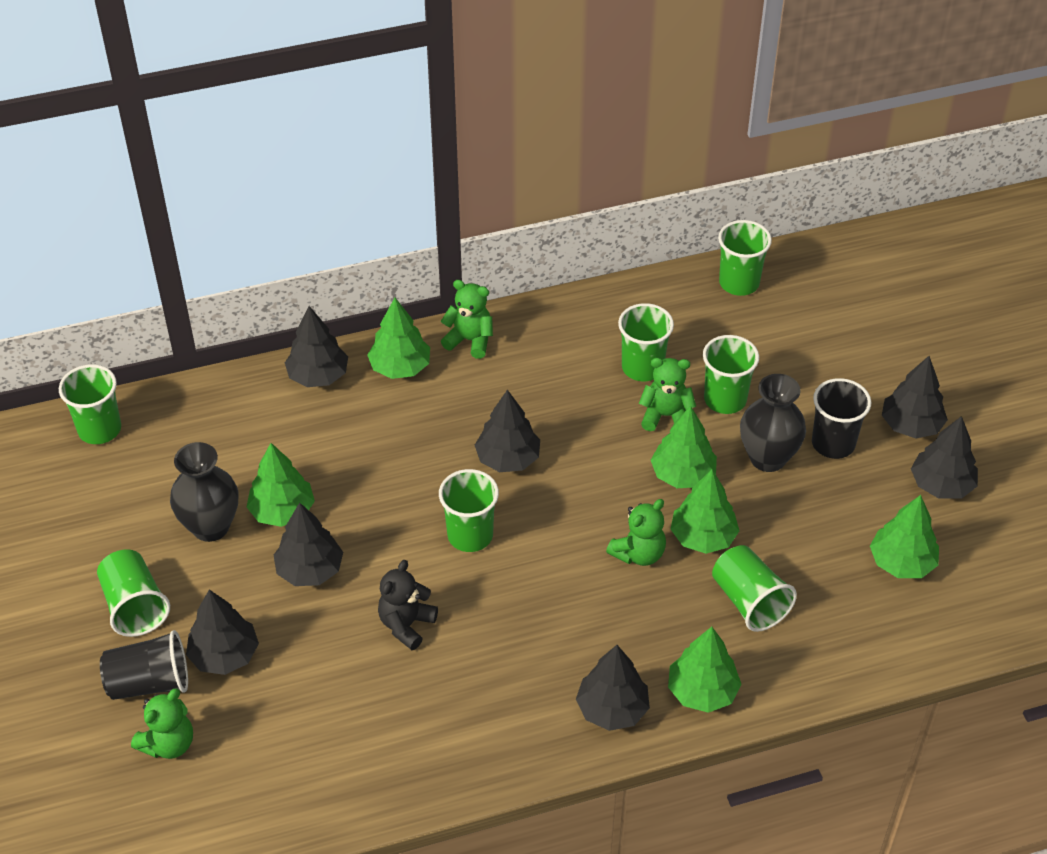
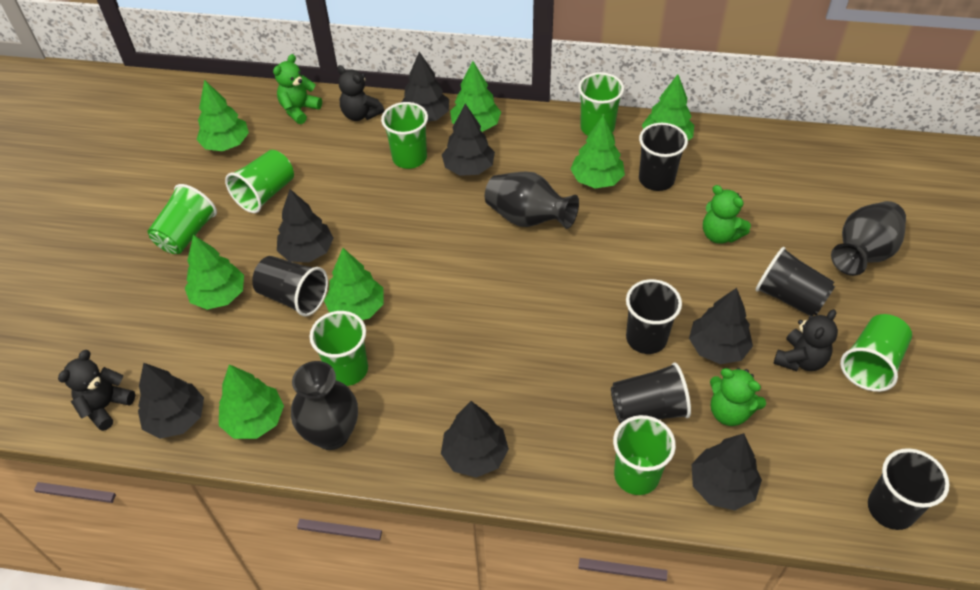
black cup: [100,630,188,700] [812,378,871,459] = 2 -> [252,256,328,317] [611,362,691,423] [626,279,682,354] [639,123,688,191] [756,247,835,316] [868,448,950,530] = 6
black teddy bear: [378,560,438,650] = 1 -> [58,350,135,431] [337,65,384,121] [774,309,838,371] = 3
black vase: [170,442,239,542] [740,374,806,472] = 2 -> [291,361,358,450] [485,172,579,229] [831,201,906,276] = 3
green teddy bear: [131,689,193,759] [441,280,493,359] [606,499,666,566] [639,358,696,431] = 4 -> [273,54,322,124] [703,185,751,244] [710,368,766,426] = 3
green tree: [247,443,315,527] [367,298,430,379] [651,406,717,488] [668,627,742,713] [671,469,739,554] [870,495,939,578] = 6 -> [185,235,244,310] [196,80,249,151] [219,364,284,439] [324,248,384,320] [450,61,501,132] [571,115,625,188] [642,74,694,140] = 7

